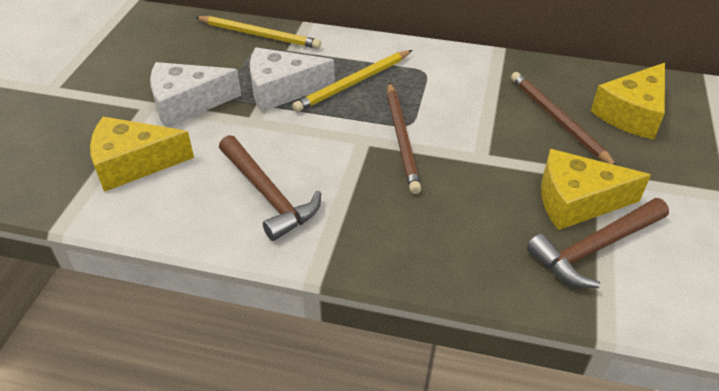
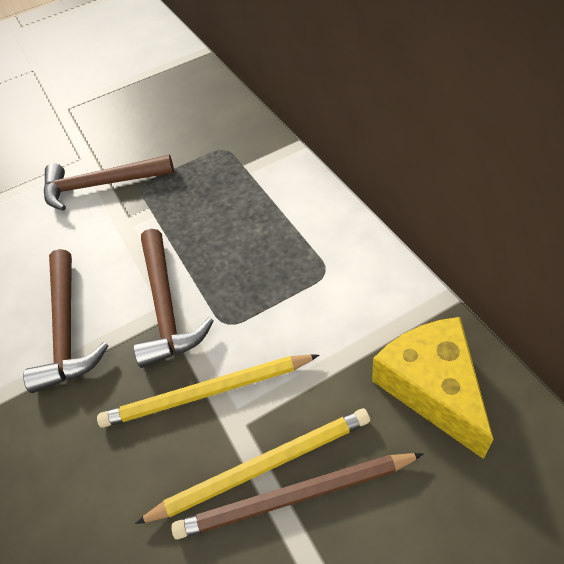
brown hammer: [219,135,321,241] [527,198,669,288] = 2 -> [23,249,109,393] [44,155,174,211] [134,229,213,368] = 3
brown pencil: [387,83,421,194] [511,72,616,165] = 2 -> [171,453,424,539] = 1
white cheese: [150,62,241,127] [250,48,335,112] = 2 -> none = 0
yellow cheese: [90,117,194,192] [541,149,651,230] [591,63,665,140] = 3 -> [372,317,494,459] = 1

